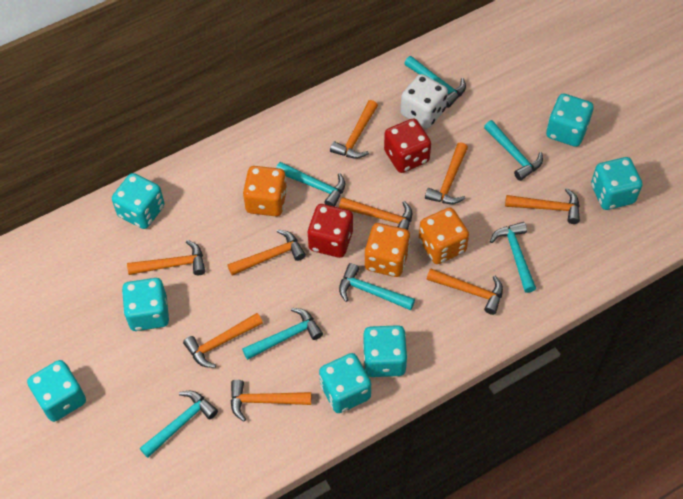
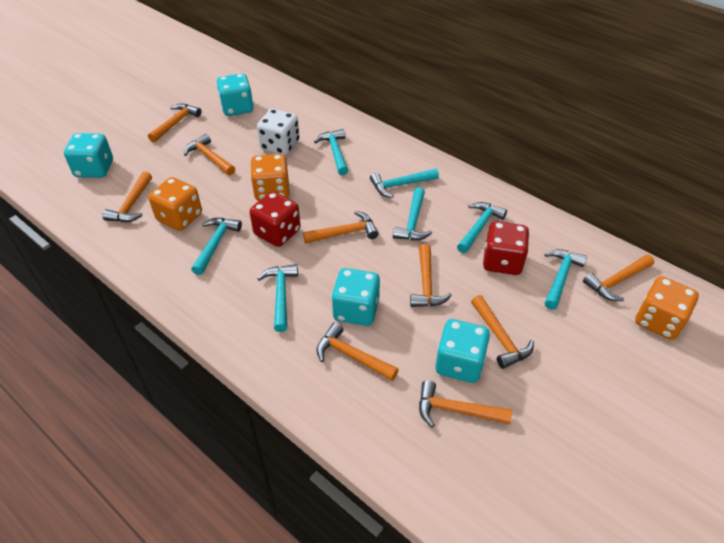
turquoise dice: [27,360,86,422] [112,173,165,229] [122,278,169,331] [319,353,371,413] [363,325,408,377] [546,94,594,147] [591,157,642,210] = 7 -> [64,133,113,178] [217,73,253,116] [331,268,380,326] [435,319,490,383] = 4

